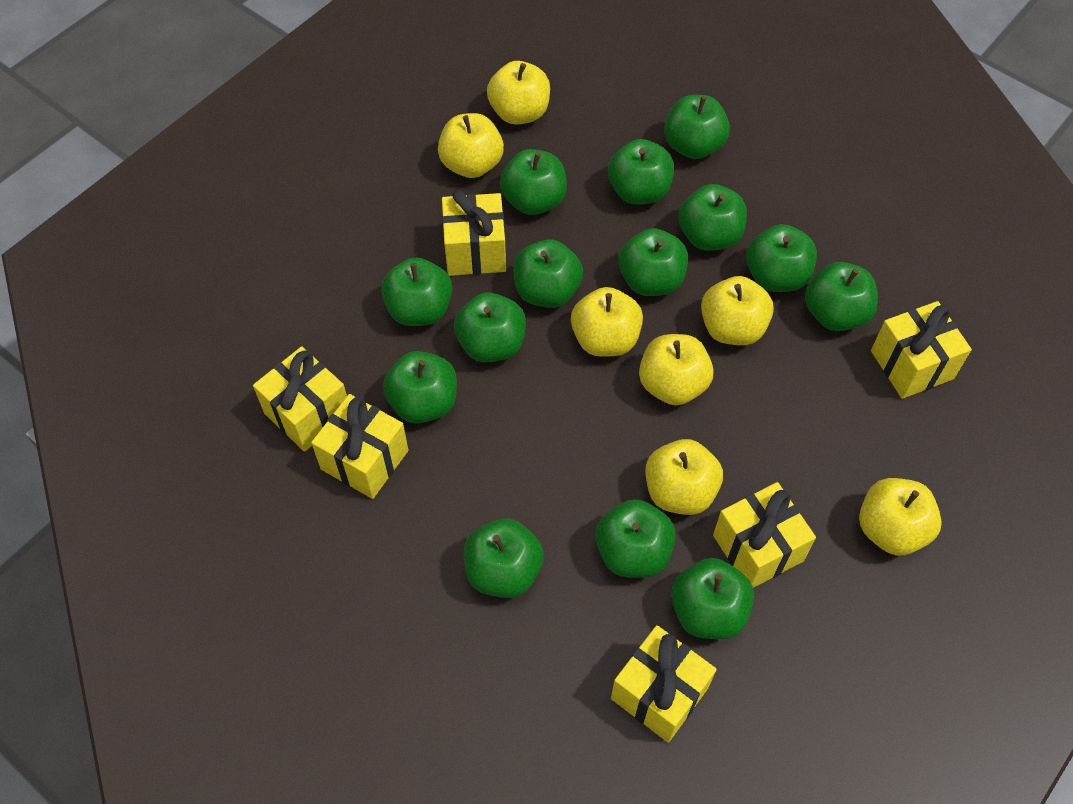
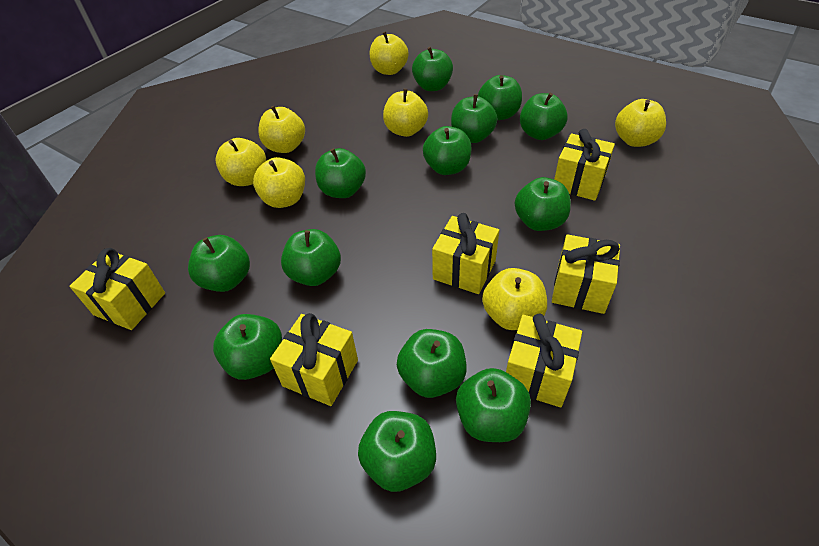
green apple: [381,257,453,326] [383,351,457,424] [454,292,526,362] [464,518,544,598] [500,149,567,215] [513,239,583,308] [596,499,676,578] [608,139,674,205] [618,228,688,296] [664,95,730,159] [671,558,754,639] [678,184,747,251] [746,224,817,292] [805,262,878,331] = 14 -> [188,235,250,292] [213,314,282,380] [281,229,341,286] [315,148,366,198] [358,411,436,492] [397,329,467,398] [412,47,453,91] [423,126,472,175] [451,94,497,143] [456,368,531,442] [478,75,522,120] [515,177,571,231] [520,93,568,140] = 13

